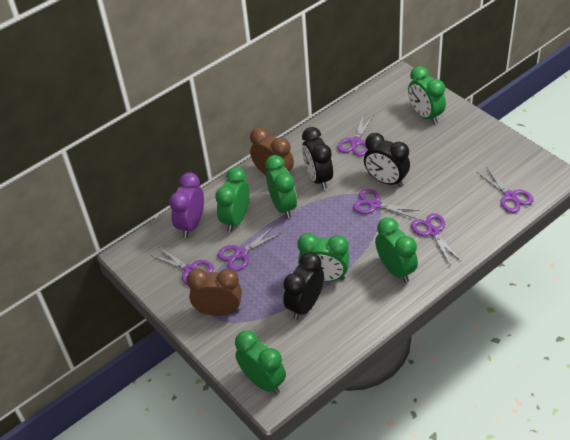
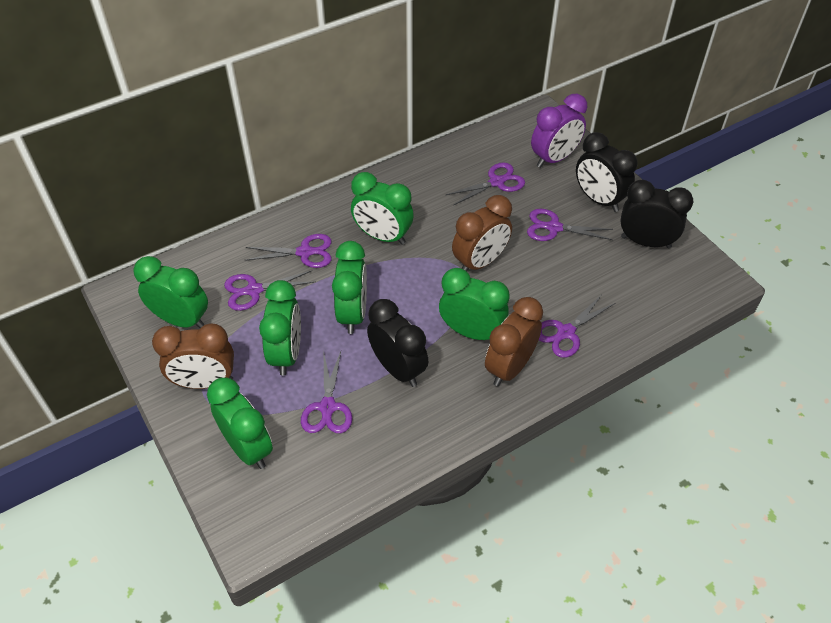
brown clock: [186,268,242,316] [250,128,294,175] = 2 -> [152,324,234,389] [452,195,512,272] [485,297,543,386] = 3

